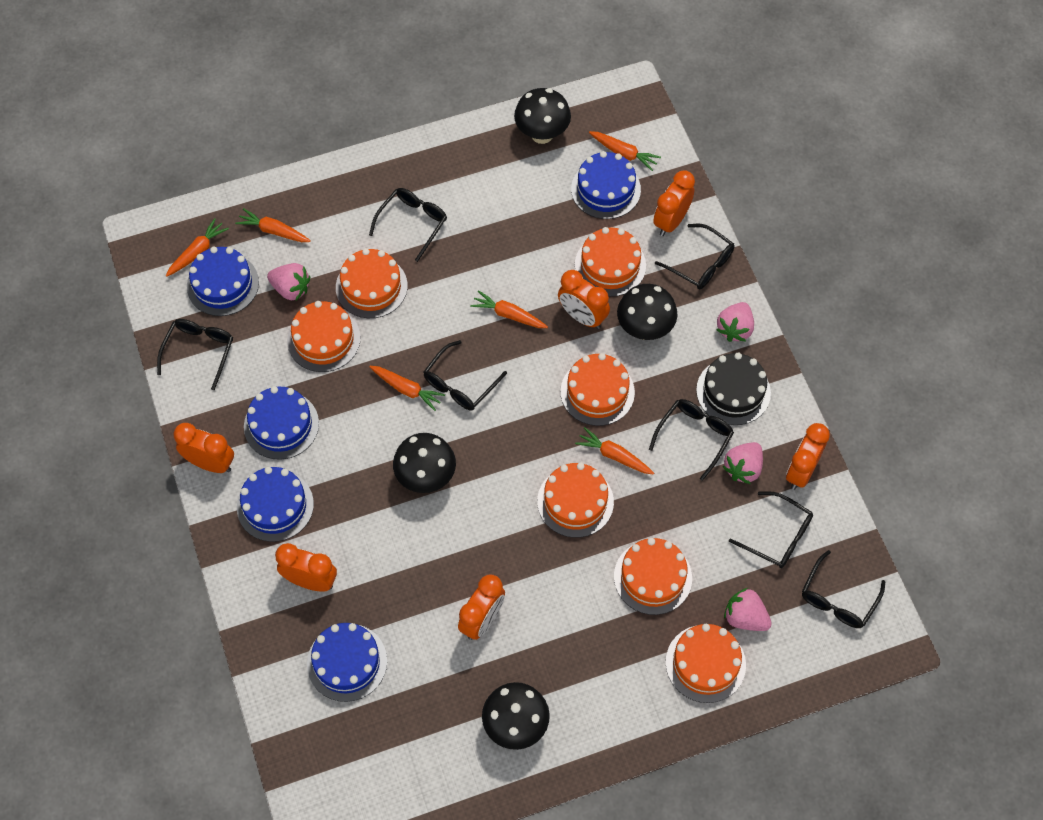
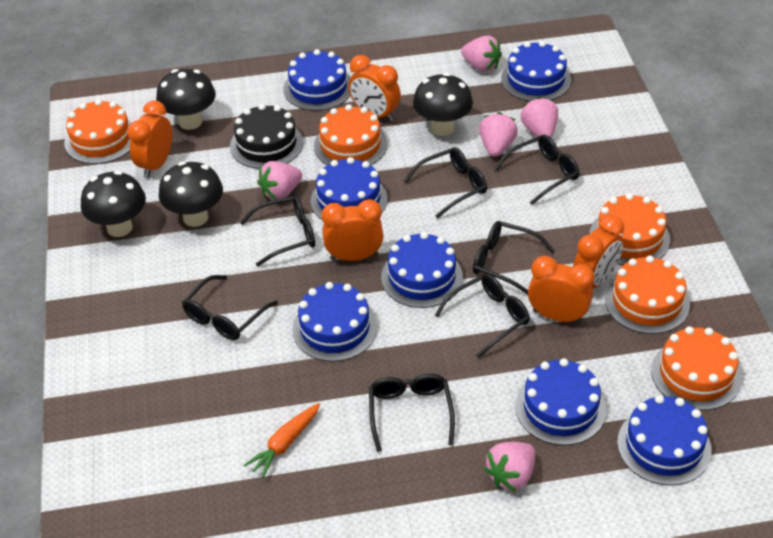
blue cake: [187,246,259,316] [237,467,314,542] [244,386,319,460] [307,623,387,702] [571,151,641,219] = 5 -> [284,49,350,111] [292,282,377,362] [311,157,387,220] [381,232,463,308] [501,41,571,101] [515,358,606,445] [617,395,712,485] = 7
orange cake: [287,301,360,372] [336,248,408,318] [537,463,614,538] [561,353,635,426] [575,227,646,297] [614,538,692,615] [666,624,746,703] = 7 -> [64,99,131,164] [314,104,387,165] [590,193,670,265] [605,256,690,334] [651,326,741,410] = 5
orange carrot: [166,218,229,277] [235,208,311,242] [369,366,445,411] [470,290,548,328] [575,427,654,474] [589,131,661,171] = 6 -> [244,403,320,478] = 1
orange clock: [174,423,234,473] [275,543,337,592] [458,574,505,640] [558,270,610,329] [653,171,695,236] [786,423,830,490] = 6 -> [127,101,172,178] [321,199,384,261] [349,55,401,122] [528,256,595,323] [573,215,624,289] = 5
pink strawberry: [267,263,310,300] [717,302,754,342] [723,442,763,484] [724,588,772,631] = 4 -> [257,161,302,200] [461,36,502,72] [479,112,518,157] [484,442,536,491] [521,97,558,138] = 5

